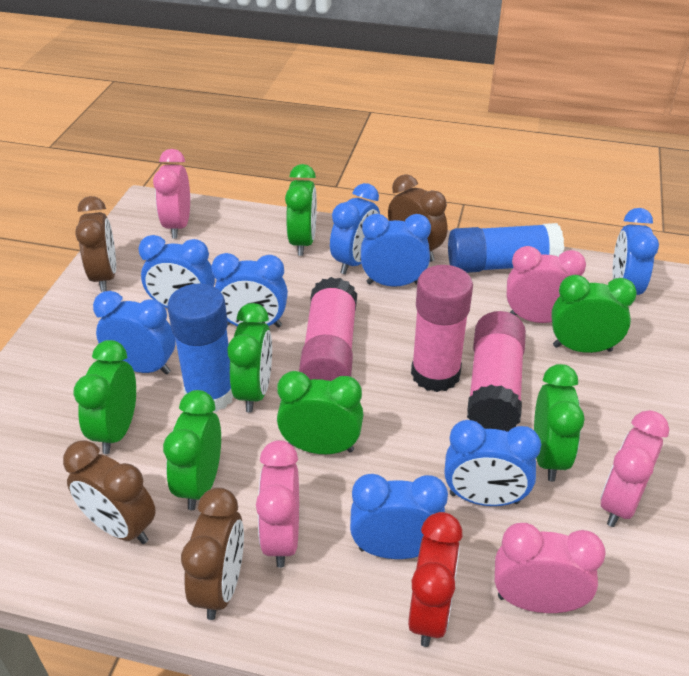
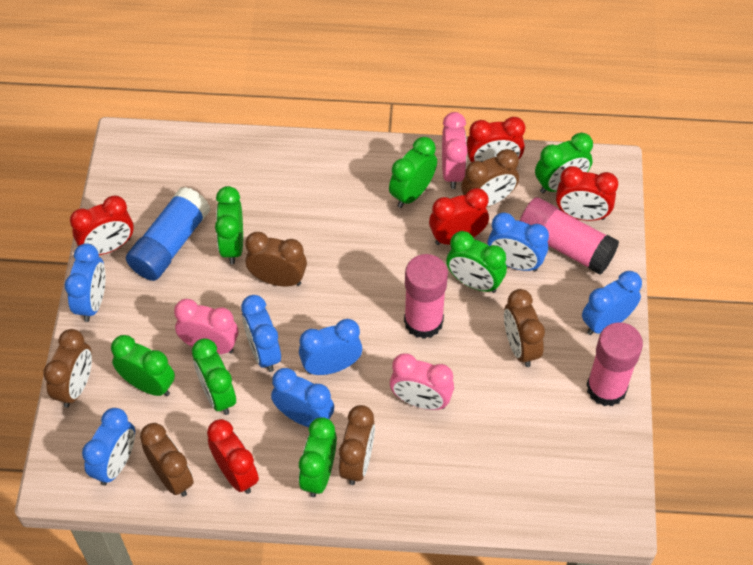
blue clock: [93,291,176,375] [138,235,215,308] [212,253,288,328] [330,183,380,274] [350,474,448,559] [361,214,431,287] [445,420,541,506] [613,208,659,295] = 8 -> [65,243,106,322] [82,408,135,486] [241,295,281,372] [271,368,334,427] [299,319,362,375] [488,212,549,272] [582,271,642,335] = 7
blue glue stick: [167,283,234,412] [448,223,564,273] = 2 -> [126,187,210,281] = 1
brown clock: [63,440,156,544] [75,196,116,292] [181,487,244,620] [388,174,448,262] = 4 -> [43,329,92,408] [140,423,194,497] [245,232,307,287] [339,405,375,485] [461,149,519,207] [504,289,545,367] = 6
pink clock: [153,149,190,238] [256,440,299,568] [495,523,606,613] [507,246,586,323] [601,410,669,527] = 5 -> [174,299,238,354] [390,353,454,410] [442,112,468,189] = 3
red clock: [408,512,463,647] = 1 -> [70,195,134,255] [207,419,259,494] [429,188,489,245] [466,117,525,162] [556,166,618,221] = 5

